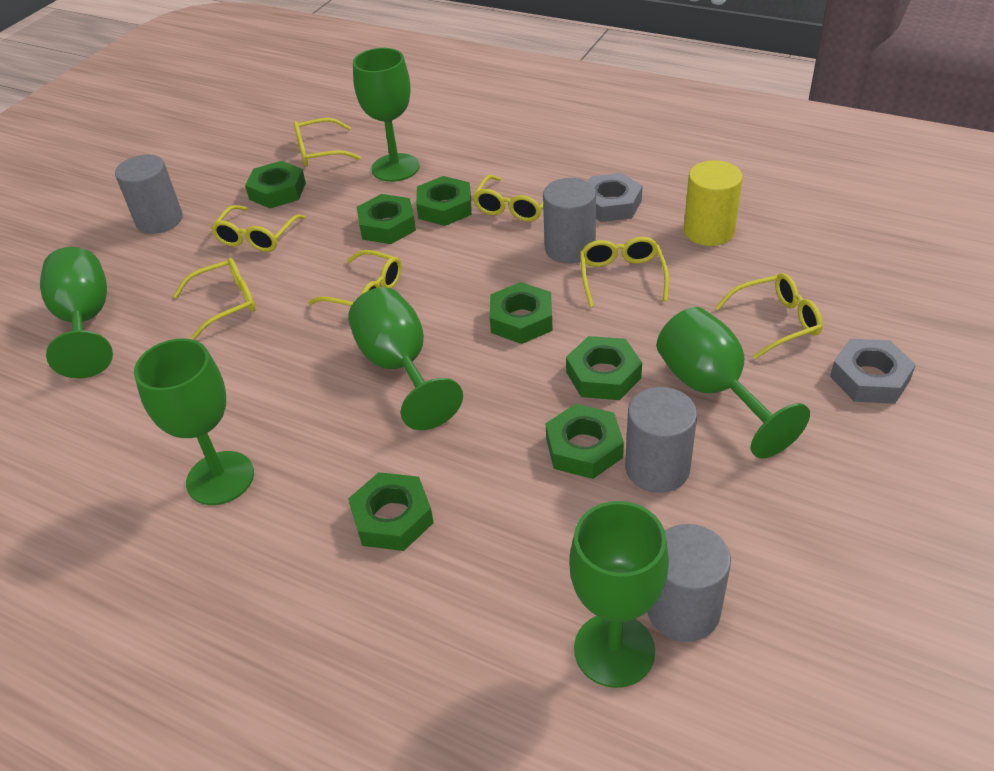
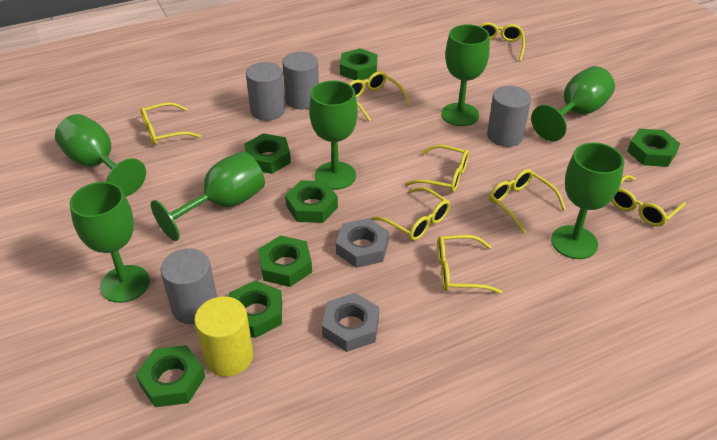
green goblet: [40,247,113,379] [134,338,254,505] [348,287,463,430] [353,48,420,182] [569,501,669,688] [657,307,810,458] = 6 -> [55,114,146,197] [70,182,150,303] [151,151,265,241] [309,81,358,190] [441,24,490,126] [531,66,615,141] [551,142,624,259] = 7
yellow glasses: [173,257,256,339] [211,205,305,252] [294,118,361,167] [308,250,402,306] [473,175,543,222] [580,237,669,308] [715,273,823,359] = 7 -> [140,102,201,145] [349,71,410,121] [372,187,450,241] [405,145,469,193] [437,235,502,294] [479,22,525,61] [489,169,566,233] [612,175,686,227] = 8

